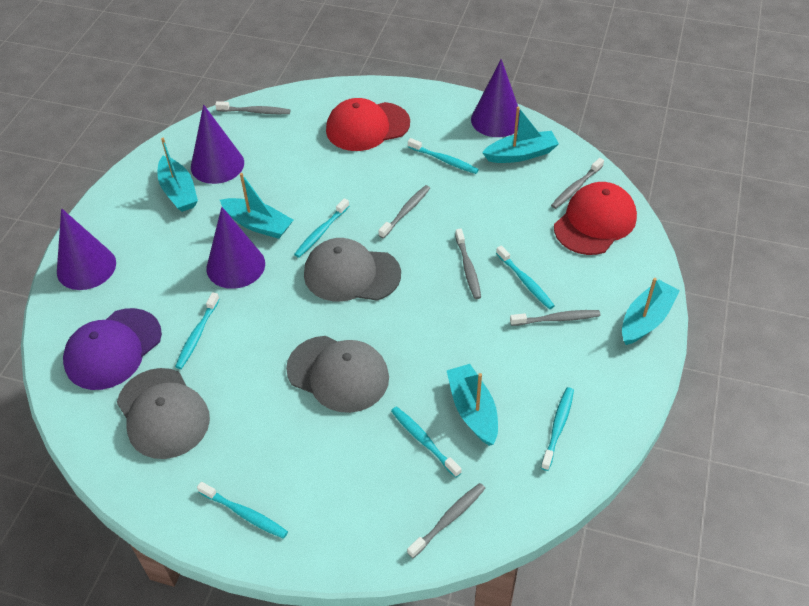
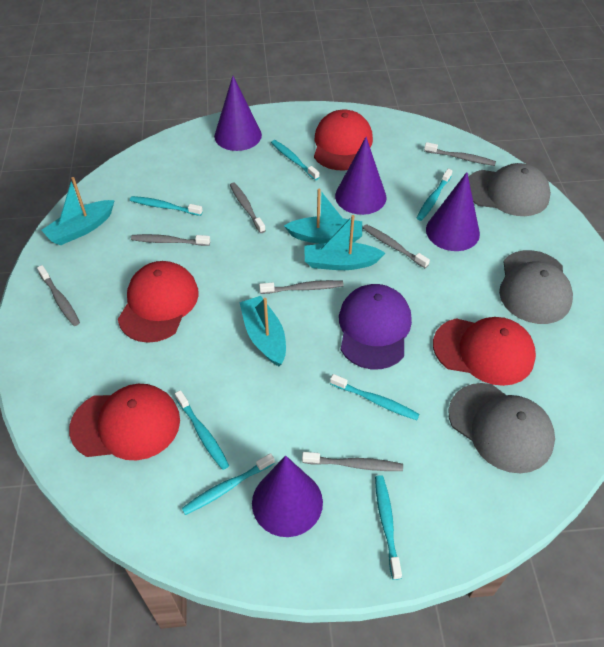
grey toothbrush: [215,101,290,114] [378,185,430,239] [407,483,486,558] [455,229,481,299] [510,310,600,326] [551,158,604,209] = 6 -> [37,265,80,326] [131,234,210,246] [230,182,266,233] [259,280,344,294] [302,452,403,471] [363,224,430,268] [424,142,496,166] = 7
red cap: [326,98,410,151] [554,182,637,255] = 2 -> [69,384,180,460] [118,261,199,343] [314,110,373,170] [433,317,536,386] = 4
turquoise boat: [157,138,198,212] [220,173,293,239] [446,364,498,446] [482,106,559,163] [622,278,680,345] = 5 -> [41,177,115,246] [239,296,286,366] [284,189,362,244] [305,215,385,270] = 4

